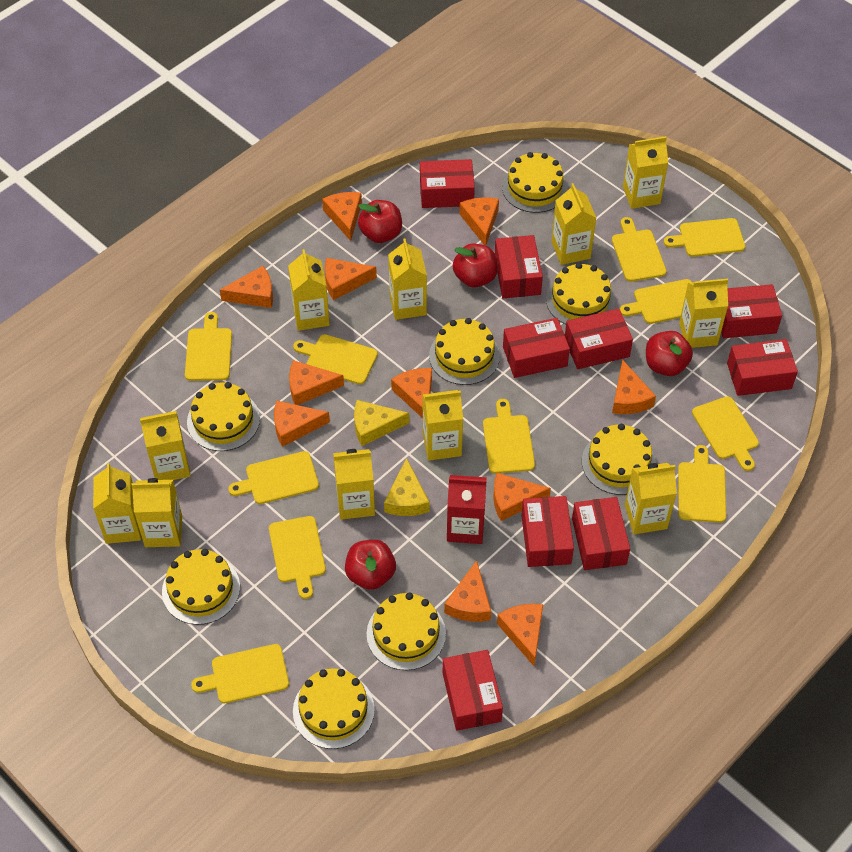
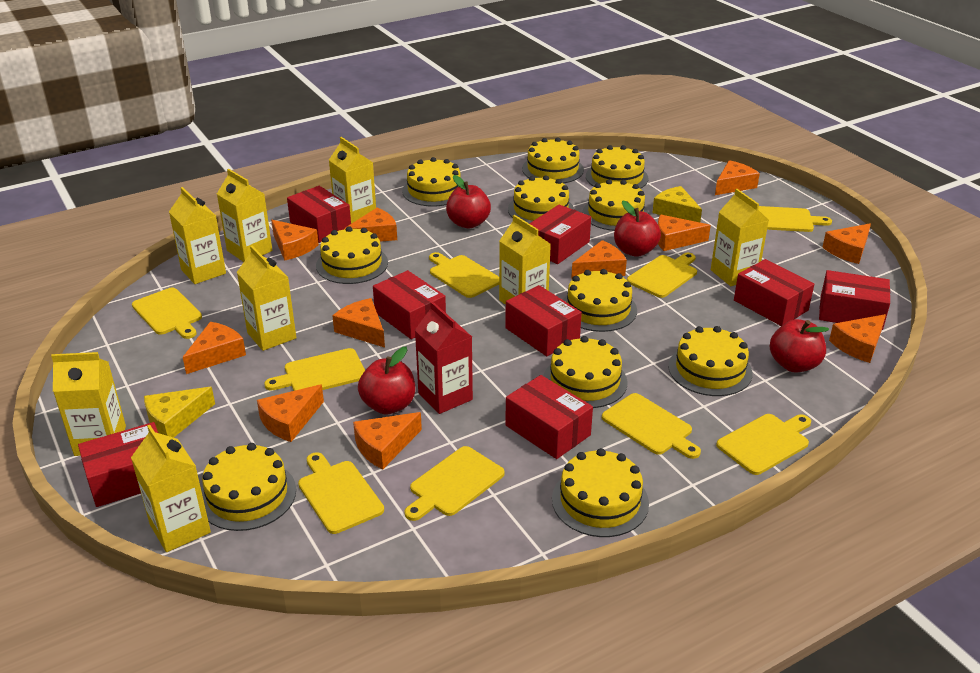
red box: [420,159,475,208] [443,650,503,731] [495,235,543,298] [503,318,570,378] [521,496,574,567] [565,309,633,369] [572,497,630,570] [721,284,782,338] [727,339,798,396] = 9 -> [78,422,158,507] [287,186,351,243] [373,270,446,339] [505,285,582,356] [505,375,593,459] [529,204,591,264] [734,259,814,326] [819,270,890,330] = 8
yellow cake: [162,549,240,625] [187,382,260,451] [293,668,375,749] [367,593,446,670] [429,318,500,385] [502,152,568,213] [546,263,615,325] [582,424,656,495] = 8 -> [201,443,296,531] [316,226,388,284] [402,157,461,206] [508,176,574,223] [522,137,584,183] [544,336,627,408] [552,448,649,537] [563,269,637,332] [582,180,649,231] [586,145,649,189] [668,326,753,396] = 11
yellow carton: [93,463,141,544] [132,478,182,547] [140,411,191,480] [288,249,330,331] [333,449,375,520] [388,239,427,320] [422,390,463,460] [551,183,596,265] [623,136,669,209] [625,463,677,534] [679,279,728,348] = 11 -> [51,352,126,456] [131,425,211,552] [169,187,226,284] [217,169,272,262] [237,246,296,351] [329,137,376,224] [499,215,551,305] [711,189,769,286] = 8
yellow cutting board: [185,312,232,381] [191,644,289,703] [228,451,319,504] [269,516,326,599] [293,334,378,384] [483,399,535,474] [612,217,667,282] [620,279,692,324] [664,218,745,257] [678,445,726,523] [692,396,759,471] = 11 -> [132,287,202,339] [264,348,365,391] [298,452,384,534] [404,446,505,521] [429,252,499,298] [602,393,701,459] [627,253,697,298] [716,414,811,475] [758,206,832,232] = 9

